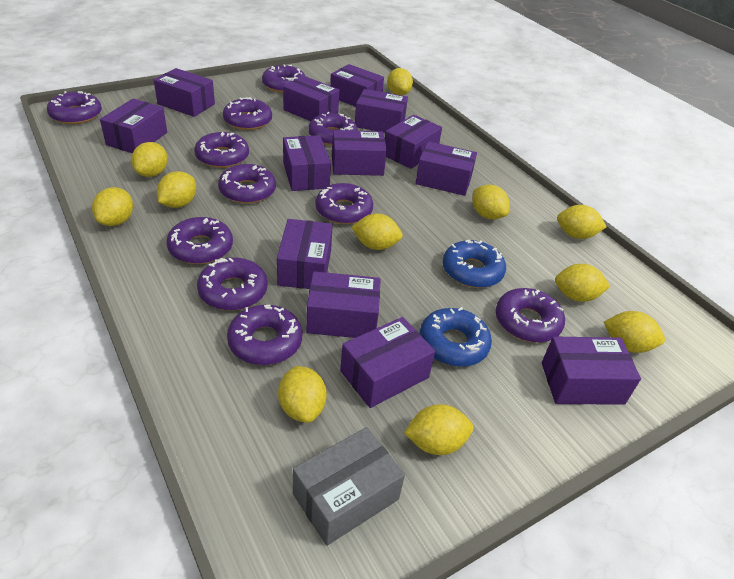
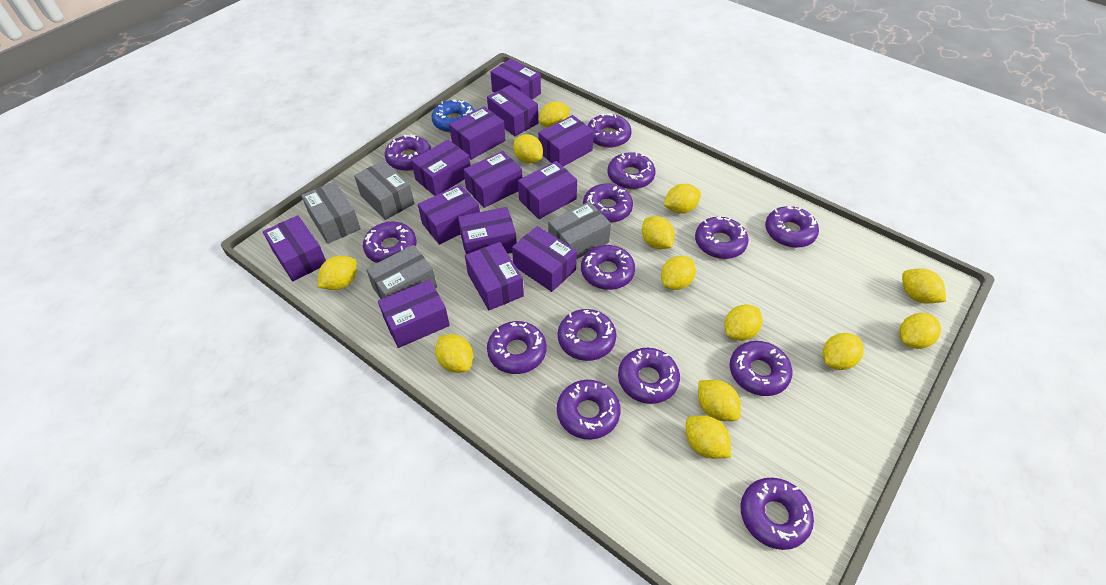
blue donut: [419,307,492,367] [443,240,506,288] = 2 -> [431,99,475,133] = 1
grey box: [293,427,405,546] = 1 -> [301,181,361,244] [354,160,415,220] [366,245,437,299] [548,201,611,259] = 4
purple donut: [47,91,102,124] [166,217,233,264] [194,132,249,168] [197,258,267,310] [218,164,276,204] [223,97,272,130] [227,305,303,365] [262,64,305,93] [308,112,358,146] [315,183,373,224] [496,288,565,343] = 11 -> [363,221,417,263] [385,134,431,171] [487,321,546,374] [557,380,621,440] [558,309,616,361] [581,245,635,290] [583,184,633,223] [587,113,632,148] [608,152,656,189] [618,348,680,404] [695,217,749,259] [730,341,793,396] [741,478,814,550] [765,206,819,248] = 14
yellow lemon: [92,187,133,226] [131,142,168,177] [157,171,196,208] [278,366,327,423] [351,213,403,250] [387,68,413,96] [404,404,473,455] [473,184,510,220] [555,264,610,302] [557,205,606,239] [604,311,665,353] = 11 -> [317,256,357,290] [435,334,473,373] [513,134,543,163] [539,101,570,128] [642,216,675,249] [661,256,696,290] [664,184,701,214] [686,415,731,459] [698,380,741,421] [725,304,762,341] [823,333,864,370] [899,313,941,349] [902,268,946,304] = 13

